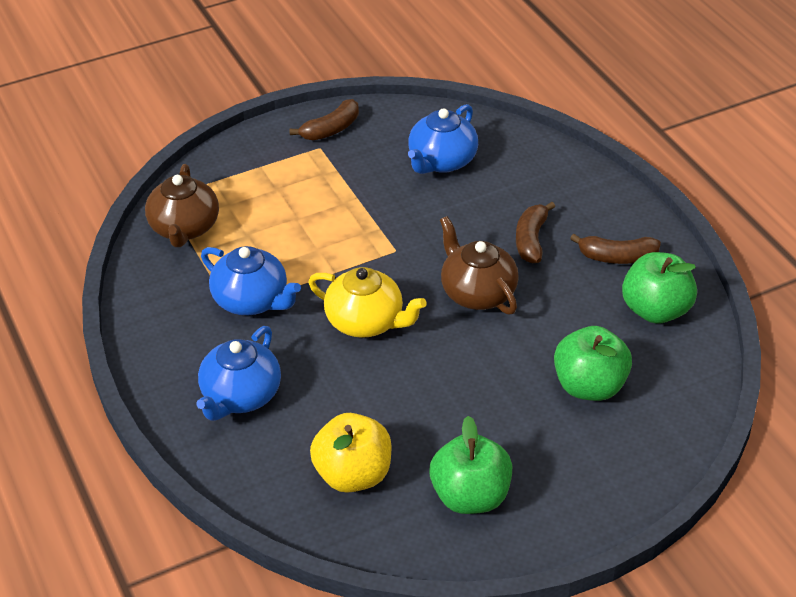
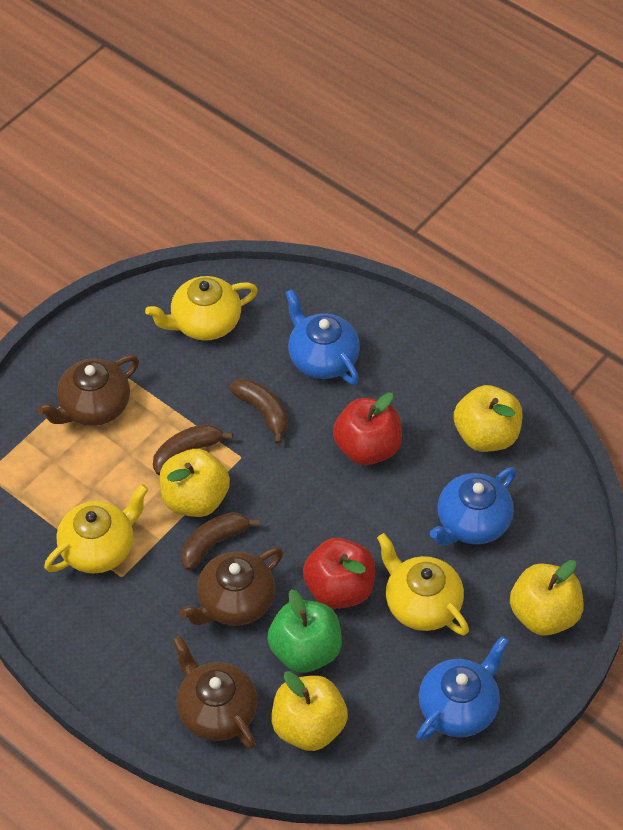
brown teapot: [145,164,219,247] [440,216,519,315] = 2 -> [37,355,139,426] [172,636,258,749] [180,547,283,626] = 3
green apple: [429,416,512,514] [554,326,632,401] [622,252,697,324] = 3 -> [267,589,342,673] = 1
red apple: none = 0 -> [303,538,375,609] [333,392,402,465] = 2
yellow apple: [310,413,392,493] = 1 -> [159,449,230,517] [271,671,348,751] [454,385,523,452] [510,560,583,636] = 4
yellow teapot: [308,267,427,338] = 1 -> [44,484,149,574] [145,276,258,341] [377,533,469,635] = 3

